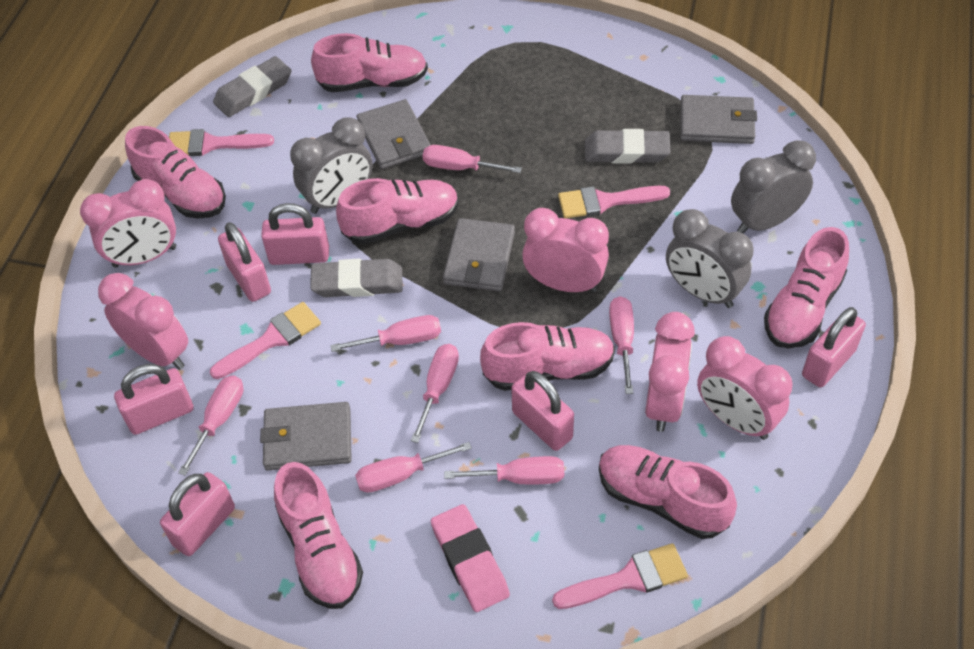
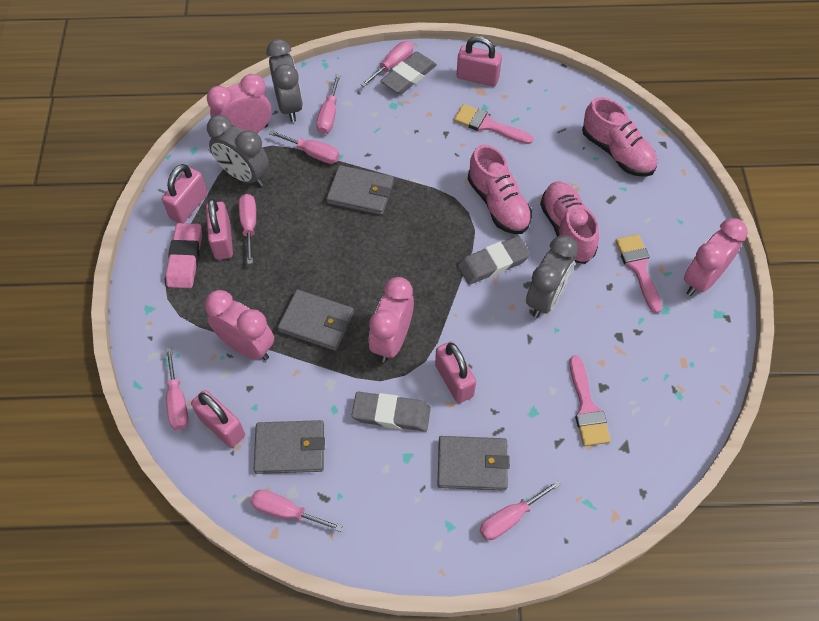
pink brush: [169,129,274,156] [210,302,321,379] [552,543,688,609] [558,186,670,218] = 4 -> [454,104,533,144] [570,355,611,446] [615,234,662,313] = 3
pink clock: [80,179,176,268] [98,273,188,370] [522,208,609,292] [645,312,695,432] [697,336,793,440] = 5 -> [205,290,274,360] [207,74,271,133] [369,277,414,363] [684,218,748,296] = 4
pink padlock: [114,364,194,435] [160,472,235,556] [218,222,271,302] [261,203,329,265] [511,371,574,451] [802,307,866,387] = 6 -> [162,164,208,223] [191,390,245,448] [206,199,233,260] [435,341,476,403] [457,36,502,86] = 5
pink shoe: [125,126,226,219] [274,462,363,609] [311,33,428,92] [336,178,459,244] [480,322,615,391] [599,445,737,539] [764,227,849,348] = 7 -> [468,145,532,234] [540,182,599,264] [582,97,657,177] = 3

